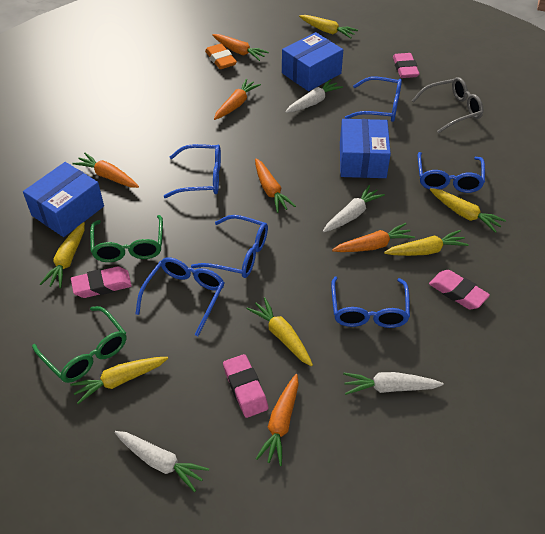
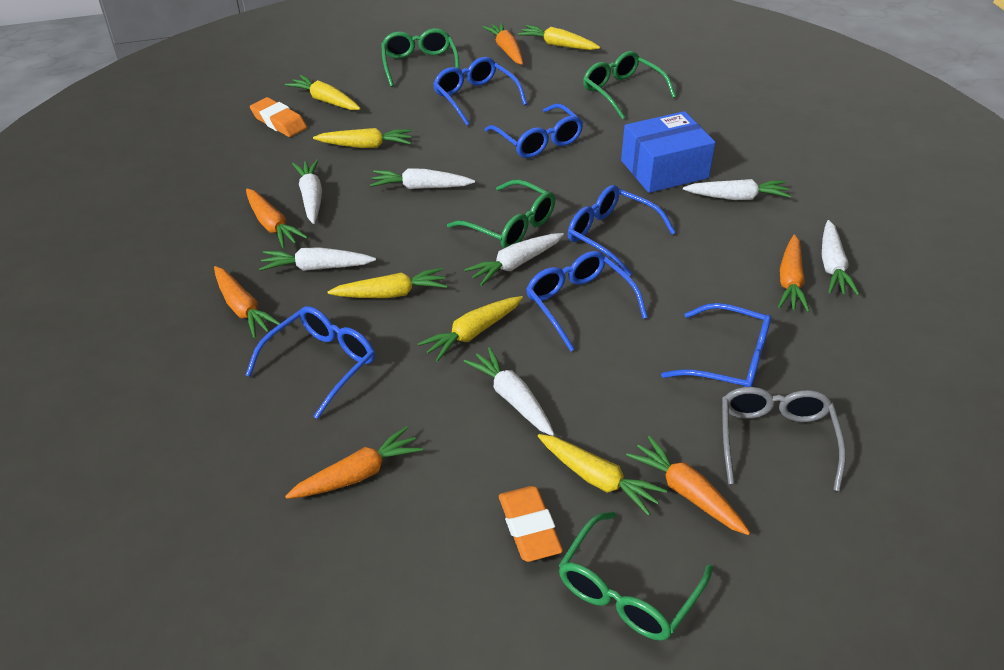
blue box: [23,162,104,237] [282,32,343,91] [340,119,391,178] = 3 -> [621,111,716,193] = 1
green glasses: [32,306,127,383] [90,215,163,262] = 2 -> [381,28,459,87] [447,179,555,248] [559,512,713,641] [583,51,676,119] = 4
orange eraser: [205,44,237,69] = 1 -> [250,97,307,137] [499,486,563,562] = 2
pink eraser: [71,267,132,298] [223,354,268,418] [393,53,420,78] [429,270,490,310] = 4 -> none = 0
white carrot: [114,431,209,492] [285,79,343,113] [323,185,385,232] [343,372,444,395] = 4 -> [259,247,376,271] [292,159,322,224] [370,168,475,189] [464,233,564,286] [464,347,555,436] [683,179,791,200] [822,220,860,295] = 7

